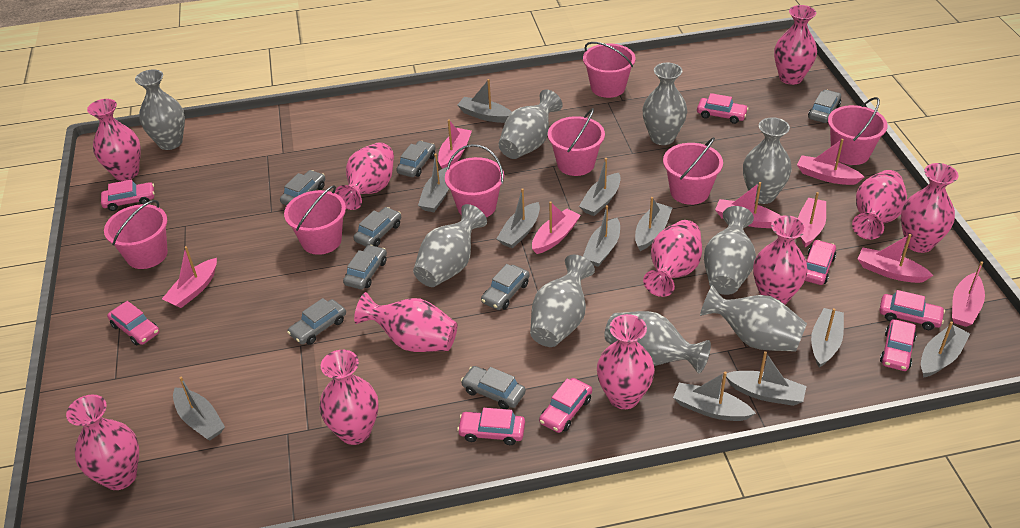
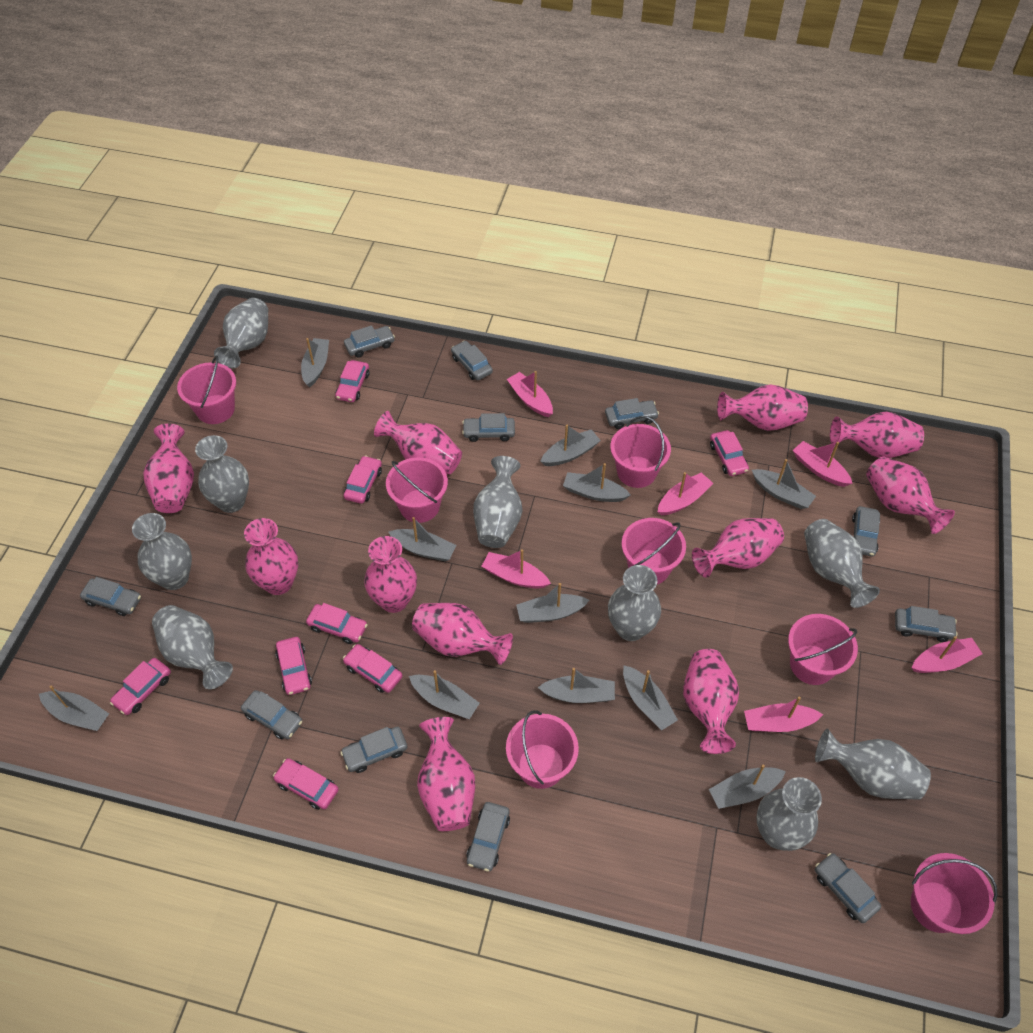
grey car: [280,170,325,205] [287,298,346,345] [343,245,387,289] [353,207,401,247] [396,141,436,177] [461,366,526,409] [481,264,529,310] [808,89,841,123] = 8 -> [80,577,141,616] [241,690,302,739] [340,726,407,773] [344,325,395,358] [451,341,493,380] [462,413,515,442] [466,802,510,871] [605,398,659,429] [815,853,881,923] [852,506,880,556] [895,606,958,642] = 11
pink boat: [162,246,217,308] [438,119,472,169] [532,201,581,254] [715,182,781,228] [797,139,864,185] [798,192,826,247] [858,234,934,283] [952,261,985,327] = 8 -> [482,549,551,589] [507,371,553,417] [658,472,713,515] [744,697,823,732] [793,441,853,487] [912,636,982,673] = 6

